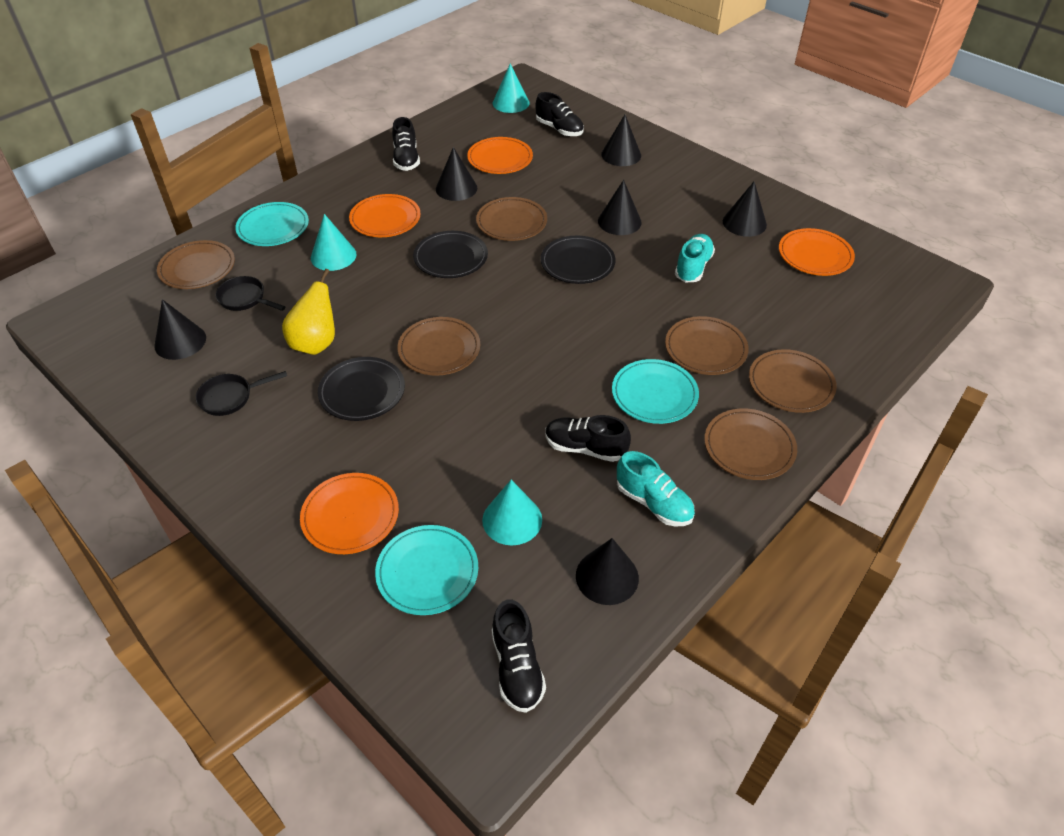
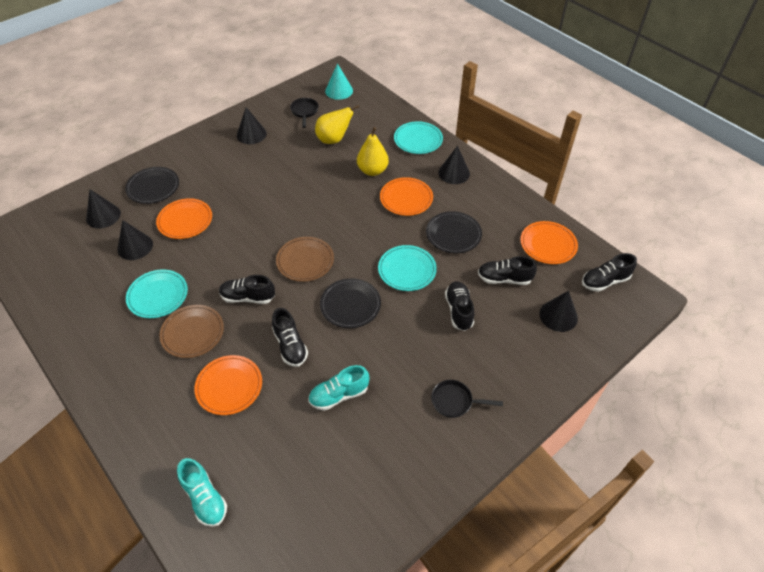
black cone: [154,299,206,360] [436,147,477,201] [576,538,639,605] [598,180,642,235] [601,114,641,166] [723,182,767,237] = 6 -> [86,189,121,229] [117,220,153,260] [237,107,267,144] [438,146,470,184] [539,291,578,332] = 5
black shoe: [392,117,420,171] [492,600,546,713] [535,92,584,137] [545,415,631,462] = 4 -> [219,275,275,304] [272,308,308,367] [445,281,475,331] [478,256,537,285] [582,253,637,292] = 5
brown plate: [157,240,235,289] [398,317,480,376] [476,197,547,241] [665,316,749,375] [704,408,797,480] [749,349,837,413] = 6 -> [159,305,224,358] [276,237,334,282] = 2
turquoise cone: [311,214,357,271] [482,480,542,545] [493,63,529,113] = 3 -> [325,63,353,100] = 1
yellow pear: [282,269,335,355] = 1 -> [315,105,360,144] [357,127,389,176] = 2

